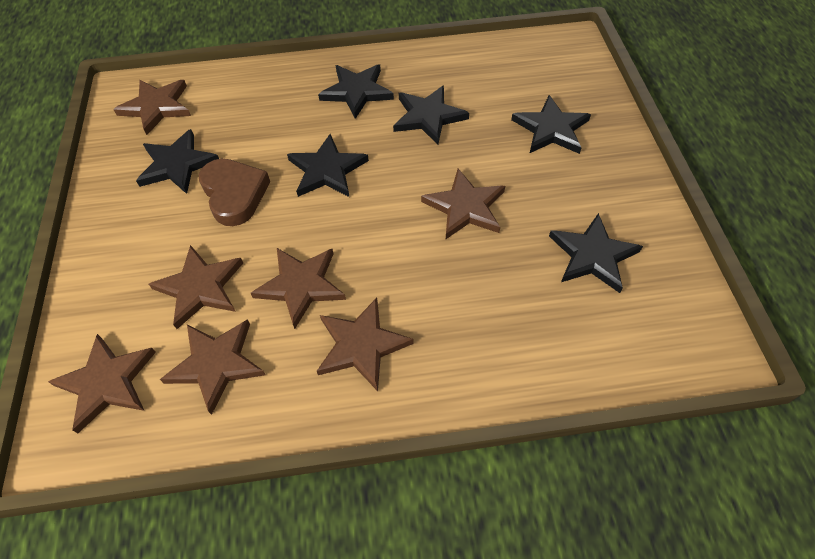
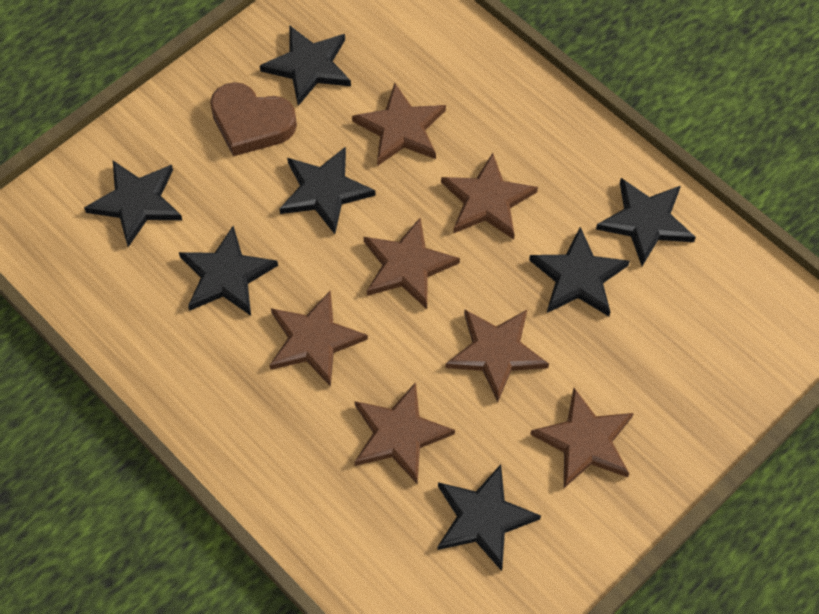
black star: [136,129,219,194] [287,134,369,197] [318,64,394,119] [393,85,469,145] [511,95,591,154] [549,213,643,293] = 6 -> [84,161,182,247] [179,226,278,316] [260,25,351,106] [279,146,375,234] [437,464,541,571] [529,227,630,316] [596,178,696,266] = 7

